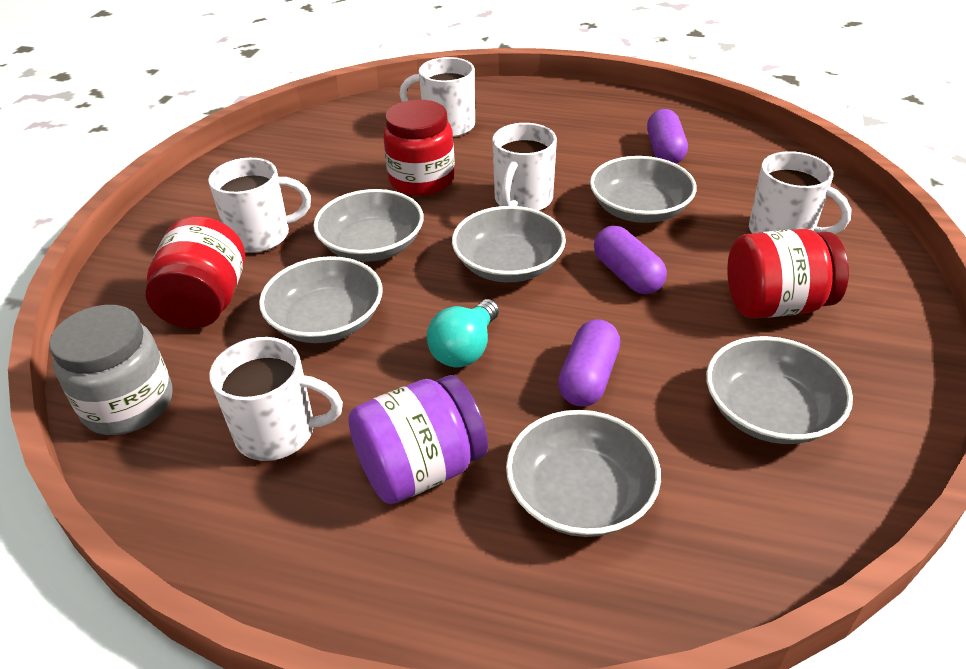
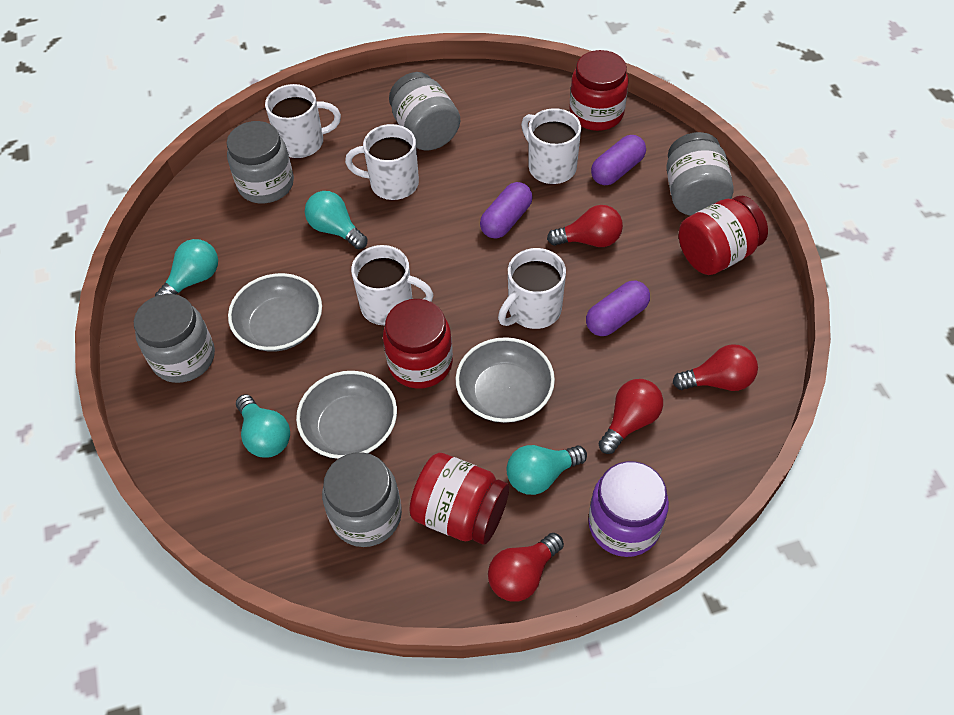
grey bowl: [259,256,383,343] [313,189,424,262] [452,206,566,282] [506,410,661,537] [590,156,696,223] [706,336,853,444] = 6 -> [228,273,322,352] [296,371,397,459] [456,337,555,423] = 3
grey jar: [49,305,173,435] = 1 -> [134,294,215,383] [227,121,294,204] [322,452,402,547] [389,72,460,150] [666,132,734,216] = 5
red jar: [145,216,245,328] [383,100,455,196] [727,229,849,319] = 3 -> [383,299,453,389] [410,453,509,545] [569,50,629,131] [679,196,768,275] = 4
red light bulb: none = 0 -> [488,533,564,602] [547,205,623,247] [599,379,663,454] [673,344,758,391] = 4
turquoise light bulb: [427,299,499,367] = 1 -> [155,239,218,296] [236,394,290,458] [305,191,368,249] [506,445,587,495] = 4

